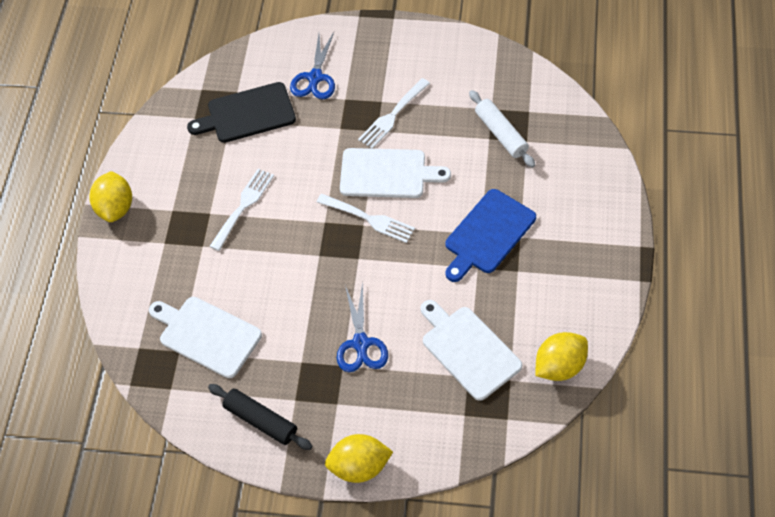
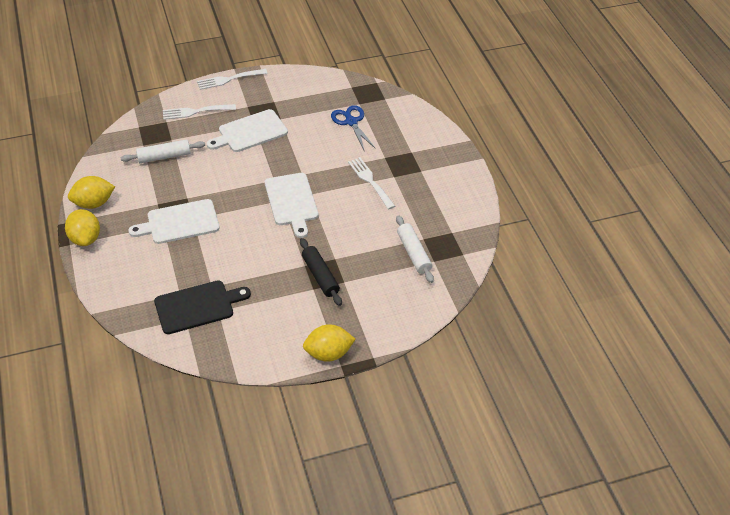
blue cutting board: [445,189,536,282] = 1 -> none = 0
blue scissors: [290,32,335,99] [337,282,388,372] = 2 -> [331,105,376,152] = 1
white rolling pin: [469,90,535,168] = 1 -> [121,140,205,163] [396,215,434,283] = 2

